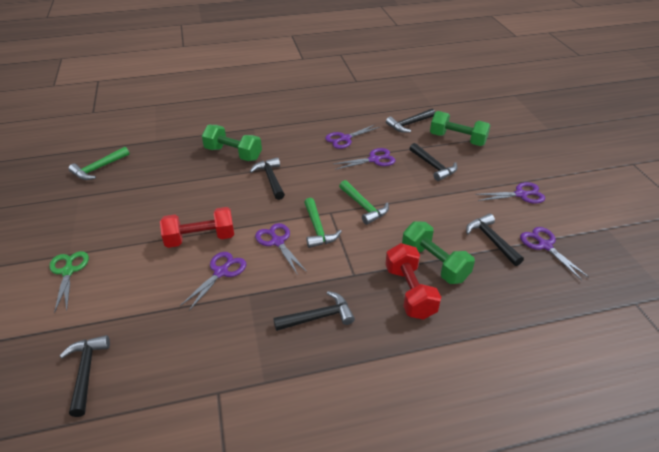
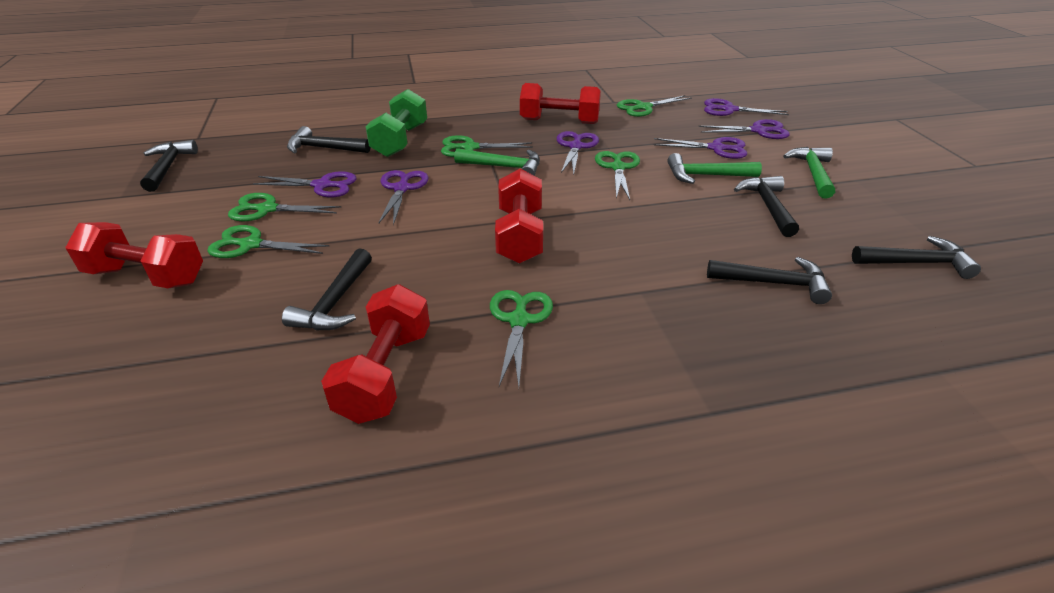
green dumbbell: [202,125,262,161] [402,221,475,284] [430,111,491,146] = 3 -> [365,89,427,157] = 1
green scissors: [49,251,89,313] = 1 -> [207,225,329,258] [228,193,341,222] [441,135,533,157] [490,290,553,387] [595,151,640,200] [617,95,692,117] = 6
red dumbbell: [160,207,234,248] [385,243,441,320] = 2 -> [65,222,203,289] [321,284,430,424] [495,169,543,264] [520,83,601,124] = 4

